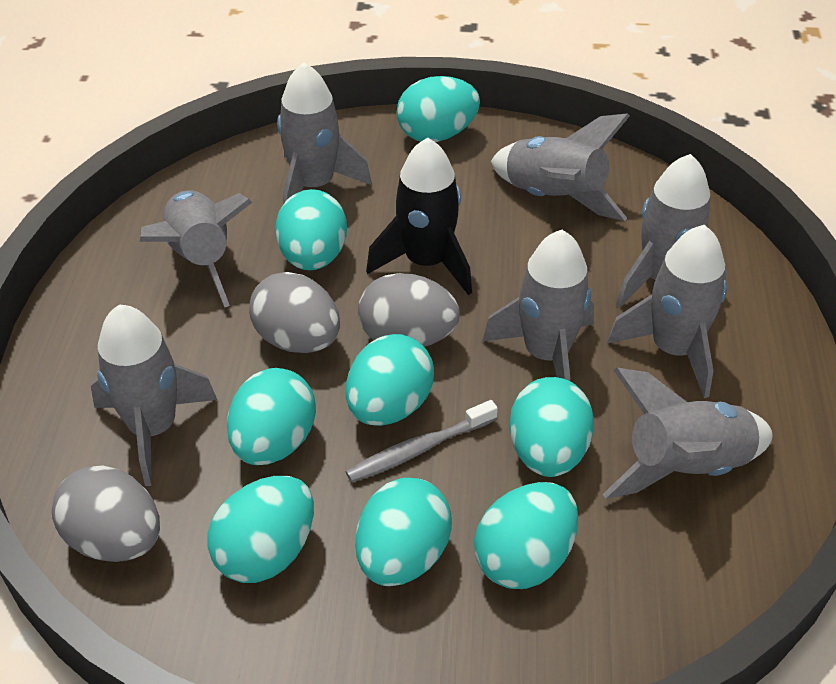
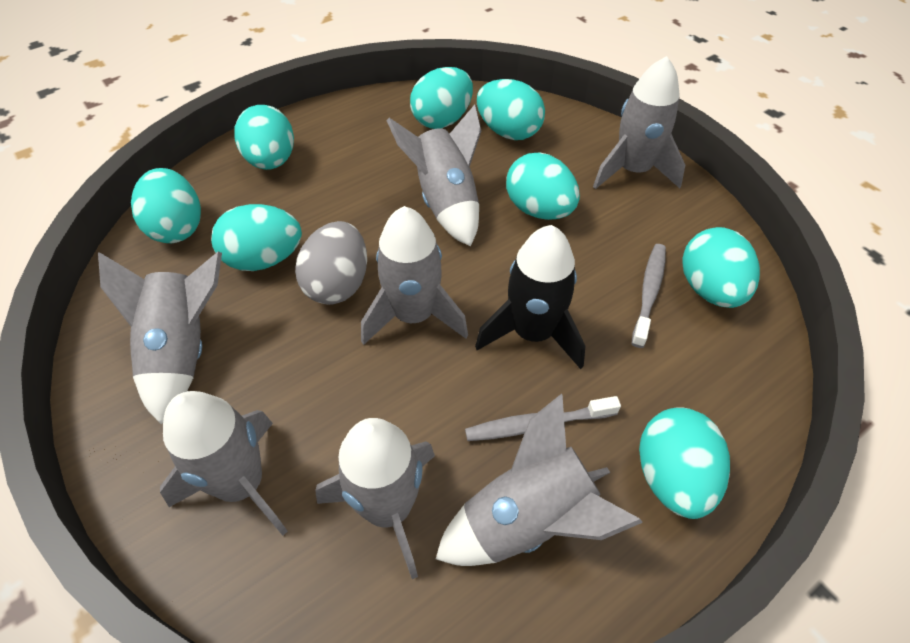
grey egg: [52,465,160,562] [249,272,340,353] [358,273,460,347] = 3 -> [295,221,367,305] = 1
grey rocket: [91,304,217,486] [140,190,253,307] [277,62,372,204] [482,230,594,381] [491,113,630,221] [603,368,773,499] [607,225,727,398] [616,154,727,308] = 8 -> [98,251,222,424] [160,391,288,535] [315,418,435,579] [361,206,468,345] [386,105,481,246] [436,394,643,566] [593,56,685,189] = 7
grey toothbrush: [345,400,498,483] = 1 -> [465,396,621,441] [632,244,666,348] = 2

